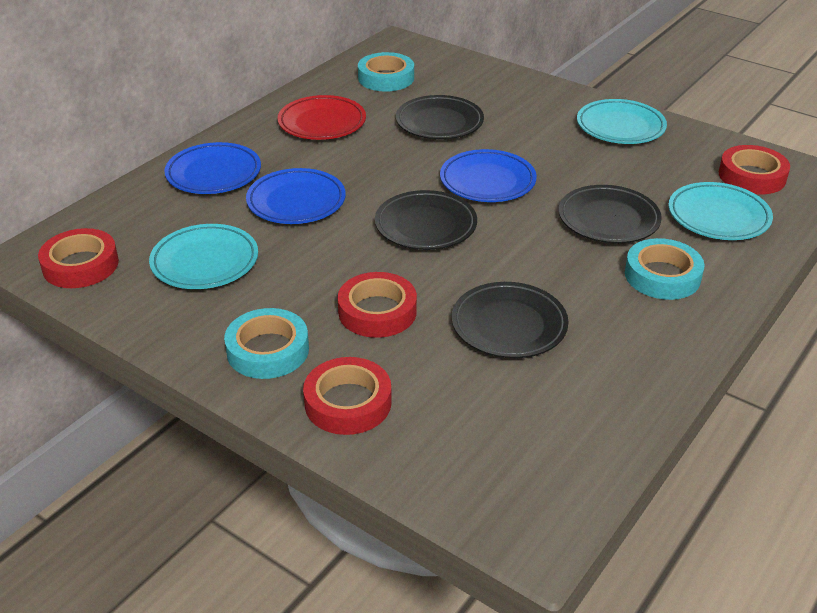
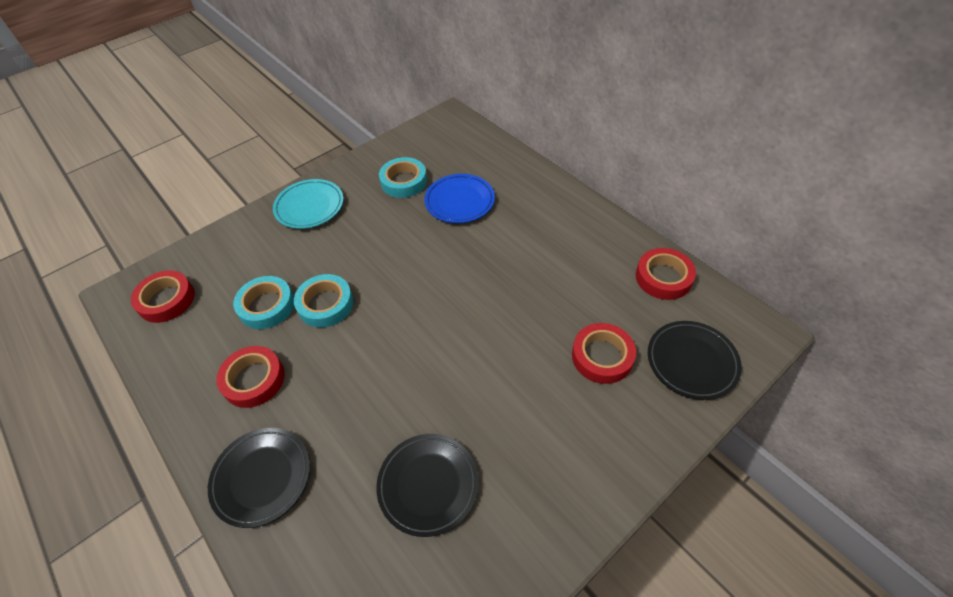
black plate: [375,190,477,250] [396,95,484,139] [452,282,569,358] [558,185,662,243] = 4 -> [208,428,310,528] [376,434,479,537] [648,321,742,400] = 3
blue plate: [164,142,261,194] [246,168,346,224] [440,149,537,202] = 3 -> [424,174,495,223] = 1
red plate: [277,95,366,140] = 1 -> none = 0
turquoise plate: [149,224,258,289] [577,99,667,144] [668,182,773,240] = 3 -> [273,179,344,229] = 1

